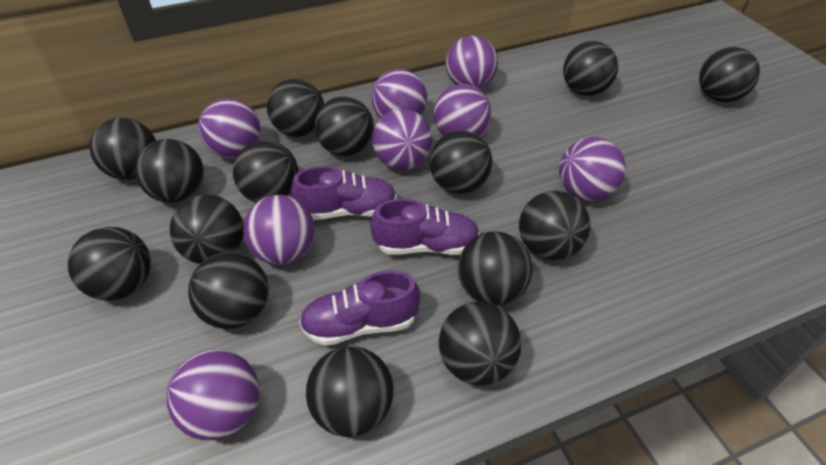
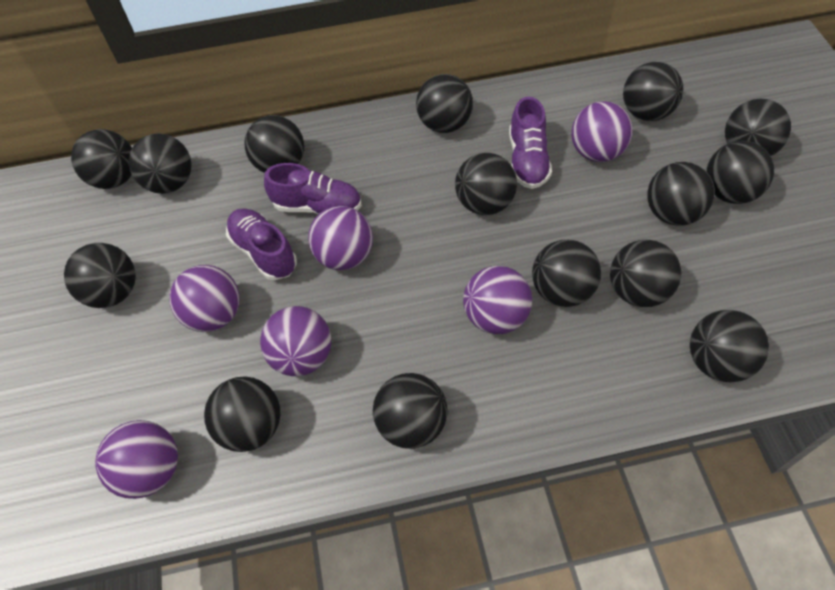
purple ball: [166,349,259,440] [199,98,260,158] [243,195,315,265] [371,69,427,118] [372,109,432,170] [434,84,491,136] [446,36,498,89] [559,137,626,201] = 8 -> [95,420,178,499] [169,265,240,332] [260,306,331,376] [308,206,373,270] [463,266,532,334] [571,101,633,162] = 6

